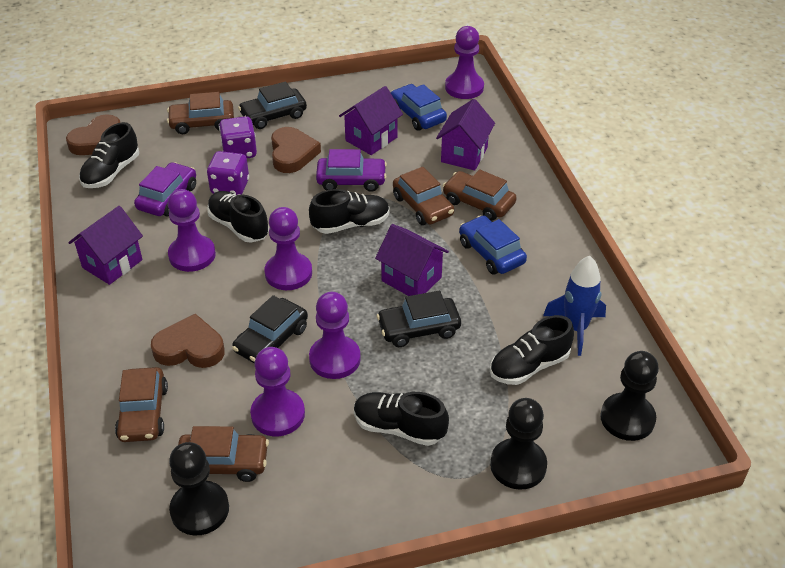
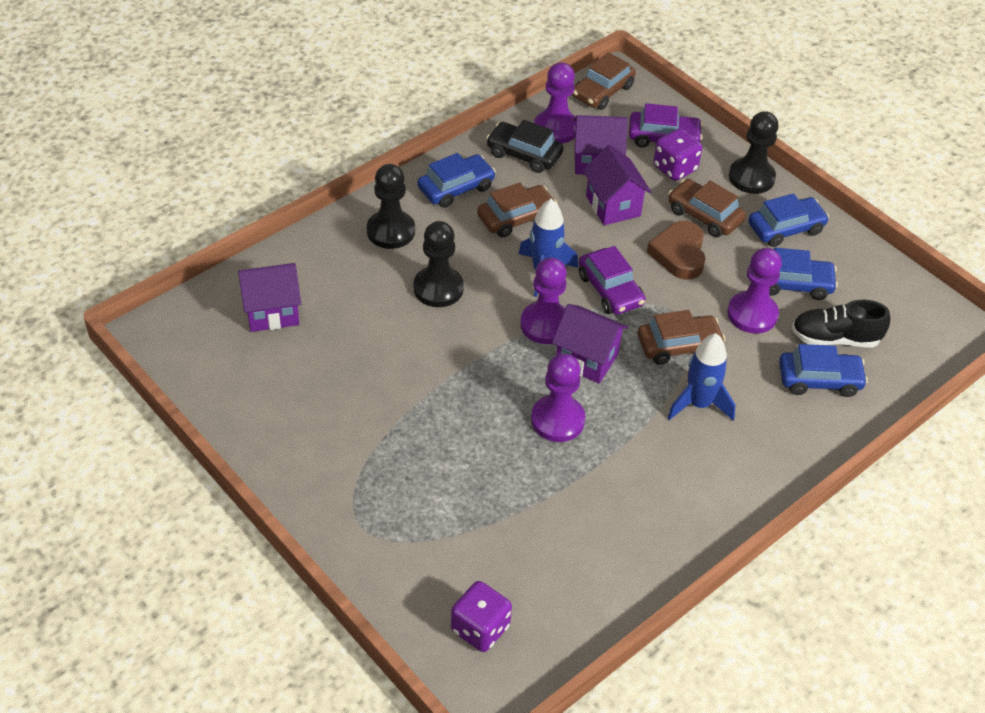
black car: [232,295,308,364] [238,81,307,129] [377,291,461,347] = 3 -> [486,120,564,173] = 1
black shoe: [79,122,139,188] [207,191,269,243] [309,189,390,234] [354,392,449,446] [490,315,574,385] = 5 -> [792,300,890,347] = 1
blue car: [391,84,447,131] [459,215,527,275] = 2 -> [418,153,496,208] [748,193,829,247] [769,248,838,300] [779,344,868,397] = 4
blue rocket: [543,256,606,356] = 1 -> [518,199,578,297] [667,333,735,420] = 2
brown car: [115,367,168,442] [167,92,234,134] [178,426,269,482] [393,167,454,225] [443,169,517,221] = 5 -> [477,183,558,238] [572,52,636,110] [638,310,726,365] [668,179,746,237] = 4
brown heart: [66,114,120,155] [151,314,225,368] [271,127,321,173] = 3 -> [647,221,706,280] = 1
purple pawn: [168,189,216,272] [250,347,305,436] [265,207,312,290] [309,292,361,379] [445,26,484,99] = 5 -> [520,257,567,344] [531,353,585,442] [534,62,576,144] [727,248,782,333] = 4

